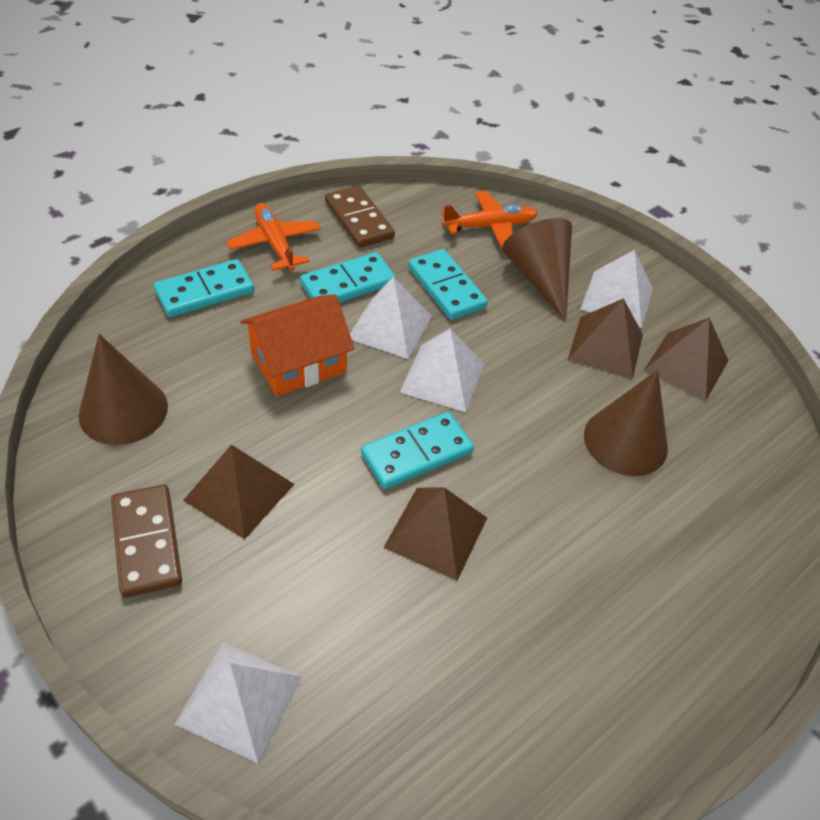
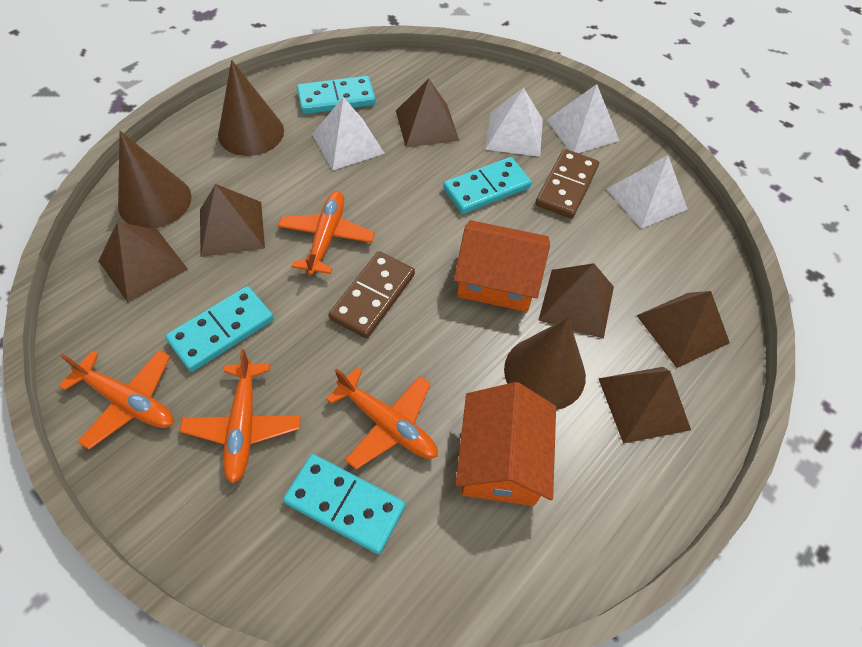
brown pyramid: [183,445,294,539] [383,487,487,580] [568,298,643,379] [643,317,728,401] = 4 -> [98,222,188,303] [200,184,265,257] [396,79,459,147] [539,263,614,339] [598,367,691,444] [636,291,730,368] = 6
orange house: [241,294,355,397] = 1 -> [454,220,550,312] [455,382,556,506] = 2
orange plane: [226,203,321,271] [441,191,538,249] = 2 -> [59,350,174,450] [180,349,301,484] [278,191,375,276] [326,367,438,469] = 4

